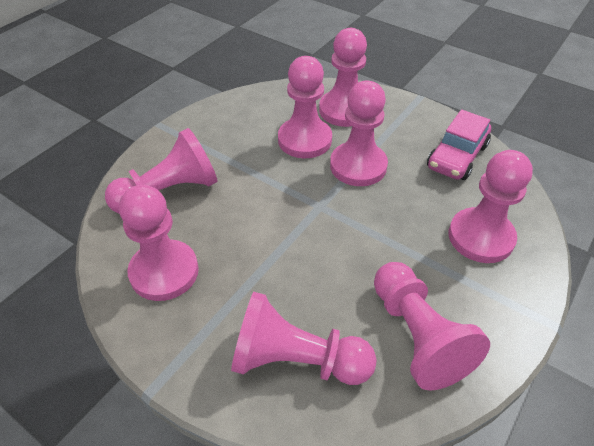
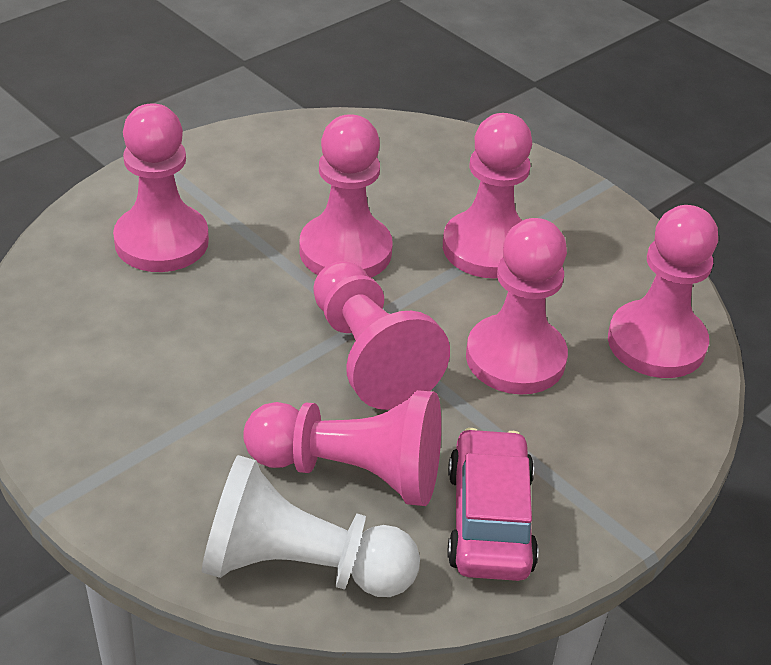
pink pawn: [105,128,217,214] [119,185,199,301] [231,292,377,385] [278,56,332,158] [319,28,367,127] [330,81,388,186] [374,262,490,391] [449,150,533,263] = 8 -> [113,103,209,272] [243,390,441,506] [299,114,393,278] [313,261,450,410] [443,113,532,278] [466,218,568,395] [608,205,718,378] = 7
white pawn: none = 0 -> [202,455,420,597] = 1

